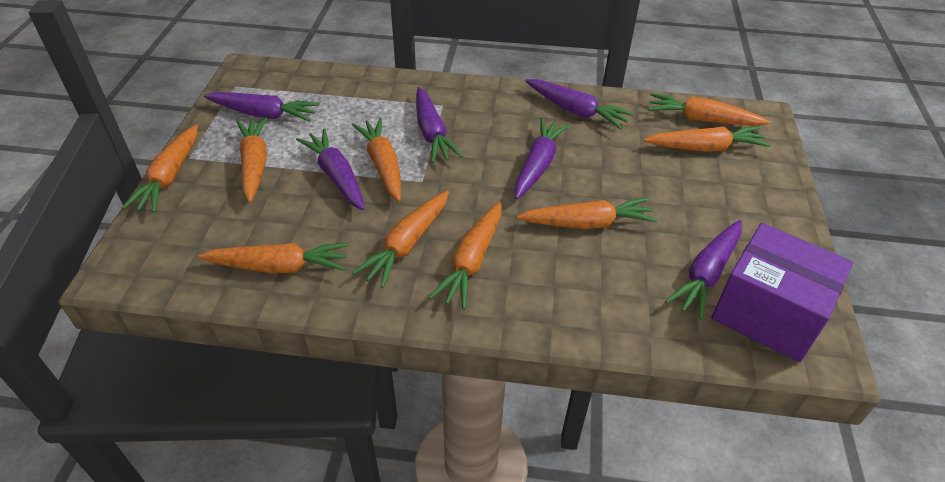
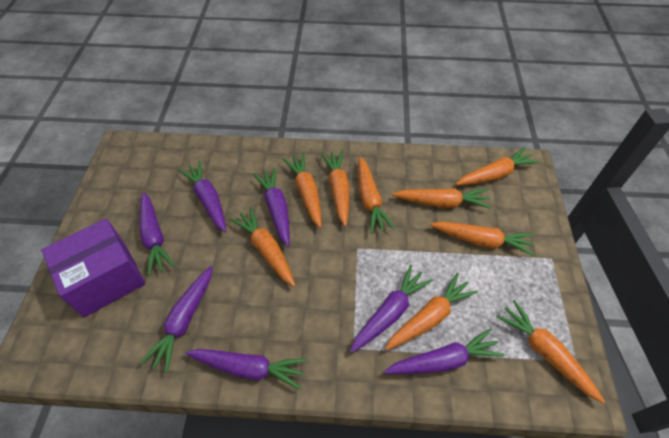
purple carrot: [204,92,320,122] [296,129,364,210] [416,87,463,163] [515,117,570,199] [526,79,634,129] [665,220,742,320] = 6 -> [140,192,175,276] [140,266,213,373] [178,161,226,233] [186,349,307,389] [253,168,290,247] [350,265,433,353] [384,328,504,374] = 7

